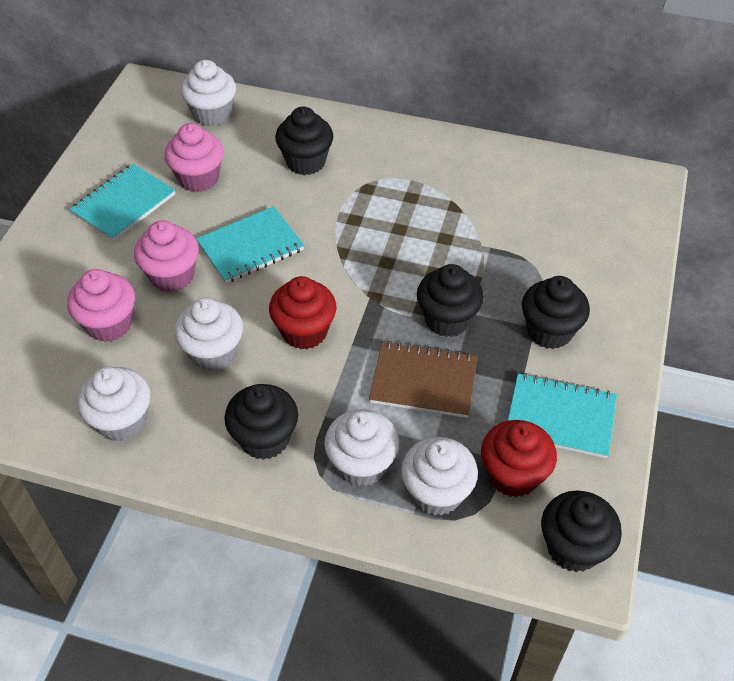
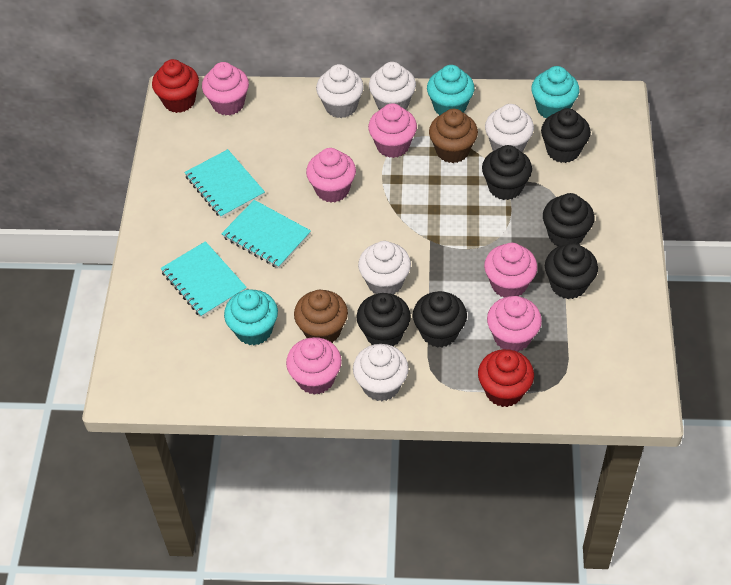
black cupcake: [224,384,298,460] [275,107,333,175] [417,264,484,337] [522,276,590,349] [541,490,622,572] = 5 -> [357,293,411,346] [413,291,467,348] [482,145,532,200] [541,108,591,163] [543,193,595,247] [545,243,598,299] = 6
brown cupcake: none = 0 -> [294,290,348,343] [429,109,478,163] = 2
brown notebook: [369,341,478,418] = 1 -> none = 0
pink cupcake: [67,269,135,342] [134,220,199,292] [164,123,224,192] = 3 -> [202,62,249,115] [286,337,342,395] [306,148,356,202] [368,103,417,158] [484,243,538,297] [487,296,542,352] = 6
turquoise cupcake: none = 0 -> [224,289,278,345] [427,65,475,116] [531,66,579,119] = 3

